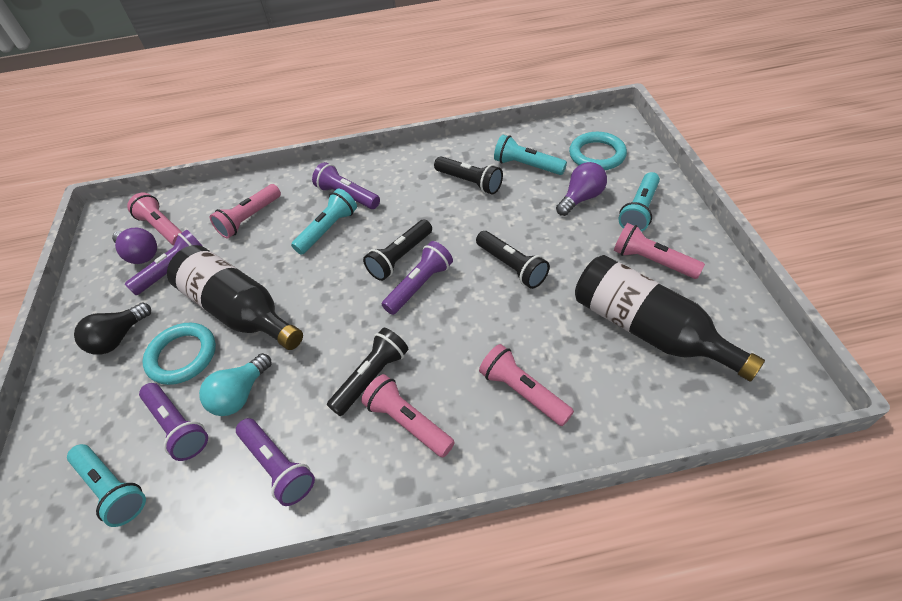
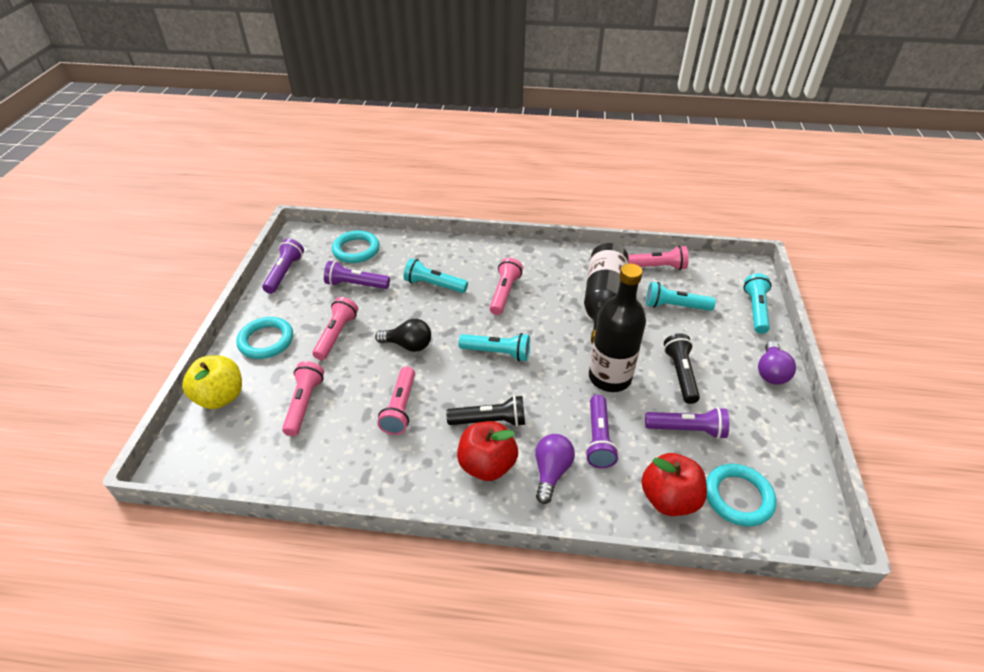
black flashlight: [327,328,408,416] [363,220,432,281] [434,156,503,194] [476,231,550,289] = 4 -> [446,395,525,427] [664,333,700,404] = 2
purple flashlight: [125,229,202,295] [139,383,208,461] [236,418,315,506] [312,162,380,209] [382,241,453,315] = 5 -> [262,239,304,294] [324,261,390,289] [585,395,619,468] [645,407,729,439] = 4
red apple: none = 0 -> [457,421,518,481] [641,453,707,516] = 2
turquoise light bulb: [199,353,272,416] = 1 -> none = 0
turquoise ring: [142,323,216,385] [569,132,627,170] = 2 -> [236,317,293,359] [332,231,380,263] [706,464,776,527] = 3
yellow apple: none = 0 -> [182,355,242,409] = 1

